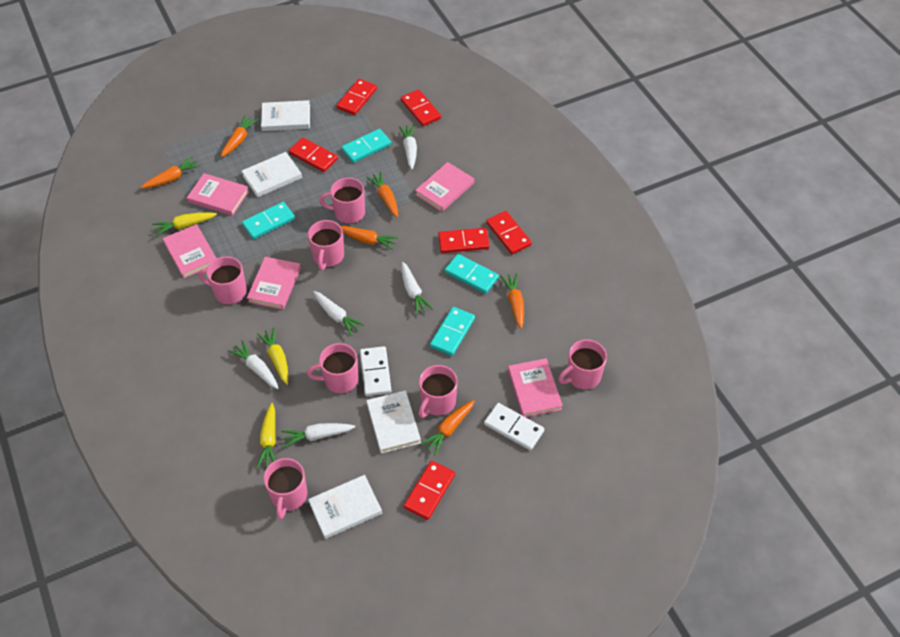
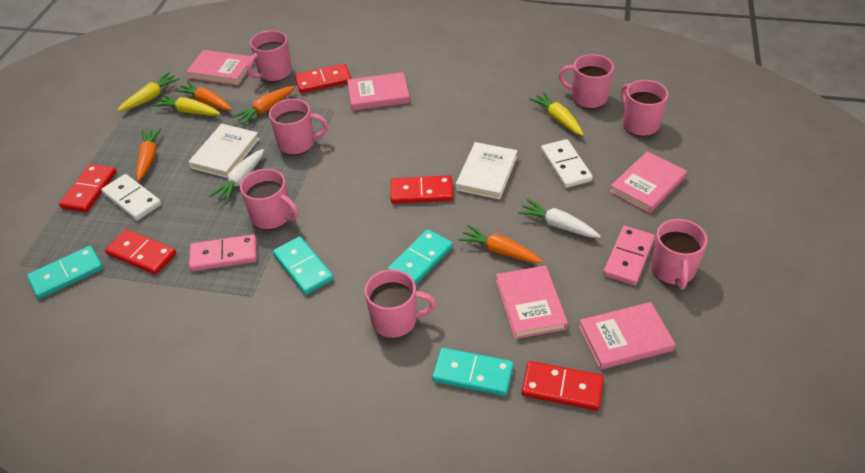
orange carrot: [141,156,200,188] [221,115,259,157] [341,226,399,250] [366,172,398,218] [420,400,475,455] [500,273,524,329] = 6 -> [136,128,162,181] [174,81,232,110] [232,86,295,125] [458,225,543,263] = 4
pink domino: none = 0 -> [189,234,257,271] [603,226,655,285] = 2
red domino: [289,137,338,172] [336,79,377,115] [401,89,441,126] [404,461,455,520] [438,228,489,253] [486,211,532,254] = 6 -> [59,164,117,213] [105,229,176,275] [295,64,351,93] [391,175,453,204] [522,361,604,411] = 5
white book: [242,152,302,197] [261,100,310,131] [308,475,382,539] [366,390,421,454] = 4 -> [188,124,259,178] [456,142,517,200] = 2
white carrot: [228,340,278,389] [281,423,355,448] [313,291,365,336] [399,125,417,170] [401,262,433,315] = 5 -> [210,149,264,202] [518,199,601,238] = 2

